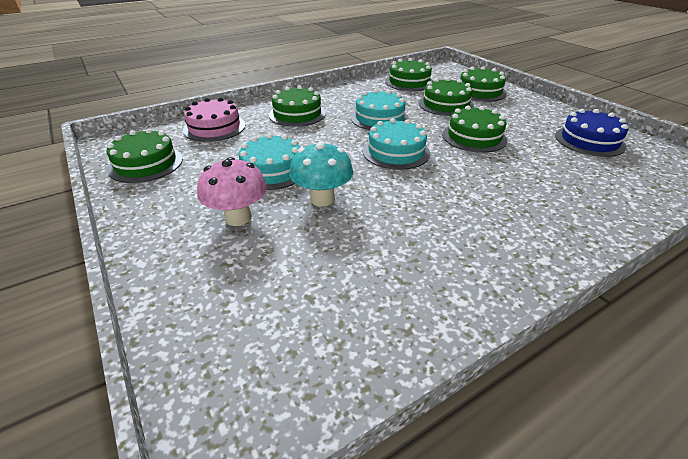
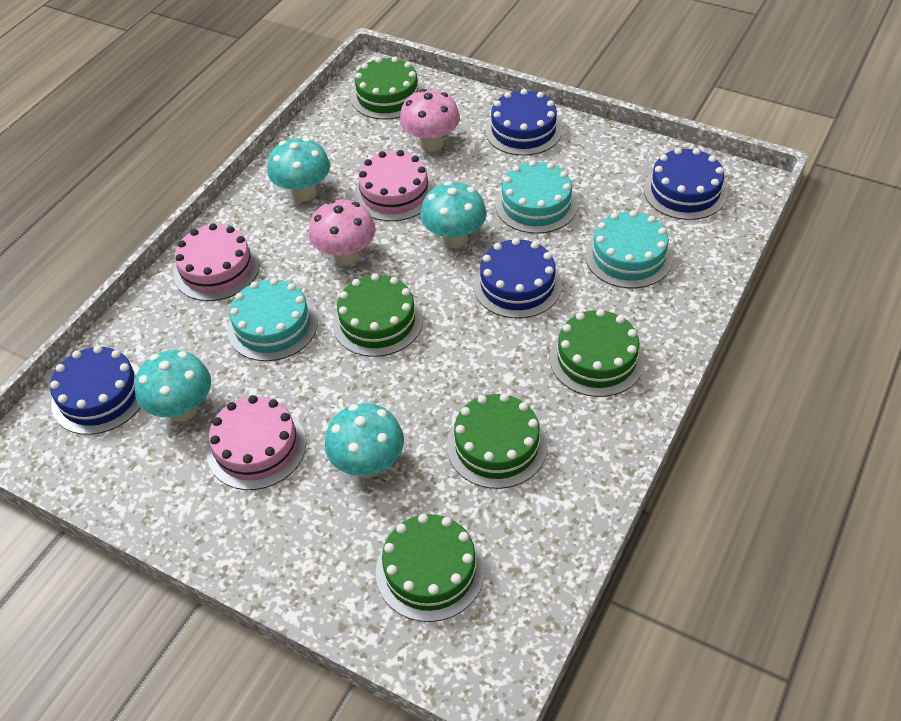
blue cake: [555,109,629,157] = 1 -> [50,345,141,435] [473,238,562,318] [485,89,562,156] [644,148,727,220] = 4
green cake: [106,128,183,183] [269,86,326,127] [385,58,433,91] [419,77,474,116] [442,106,508,153] [460,66,507,102] = 6 -> [332,273,423,357] [351,57,424,119] [376,514,485,622] [447,393,547,489] [549,309,645,397] = 5
pink cake: [183,97,245,142] = 1 -> [173,223,260,301] [207,395,306,490] [354,150,435,221] = 3
pink mushroom: [197,157,267,226] = 1 -> [309,199,376,266] [399,89,460,152] = 2
turquoise mushroom: [289,141,353,207] = 1 -> [135,350,211,422] [267,138,330,201] [324,403,404,478] [420,181,487,248] = 4

